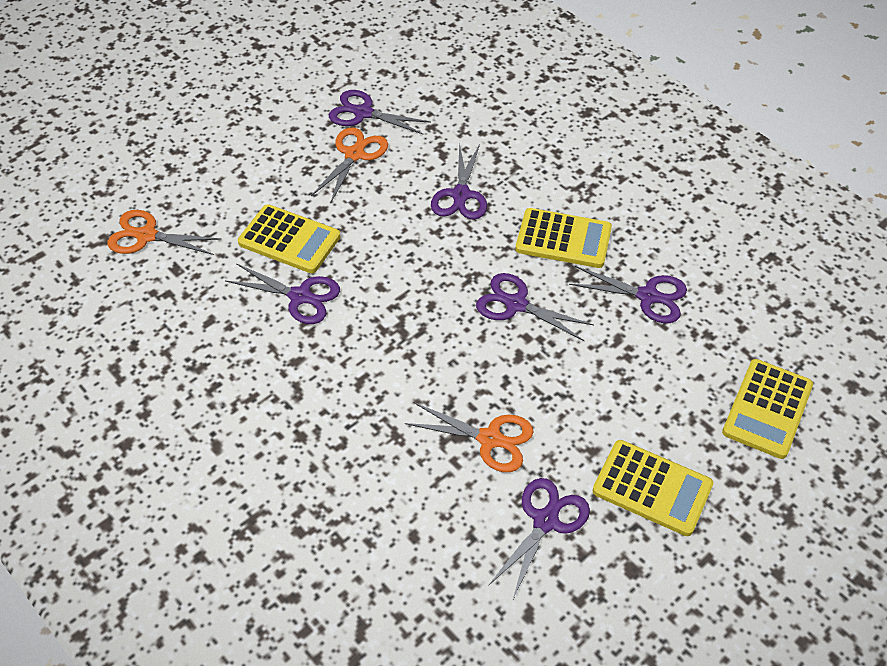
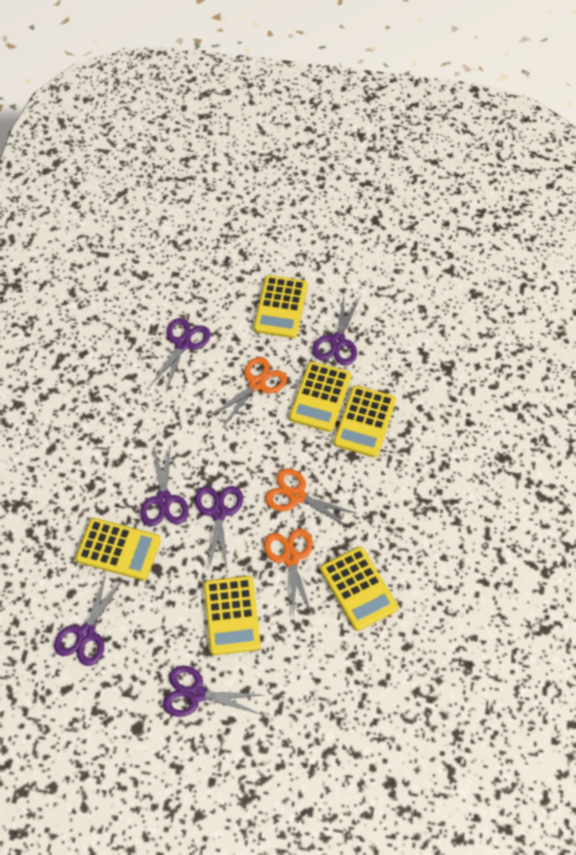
yellow calculator: [238,204,340,273] [516,208,612,268] [593,440,713,536] [722,359,813,459] = 4 -> [75,518,161,580] [204,576,261,655] [254,275,308,338] [289,361,351,432] [320,546,398,631] [333,385,396,458] = 6

